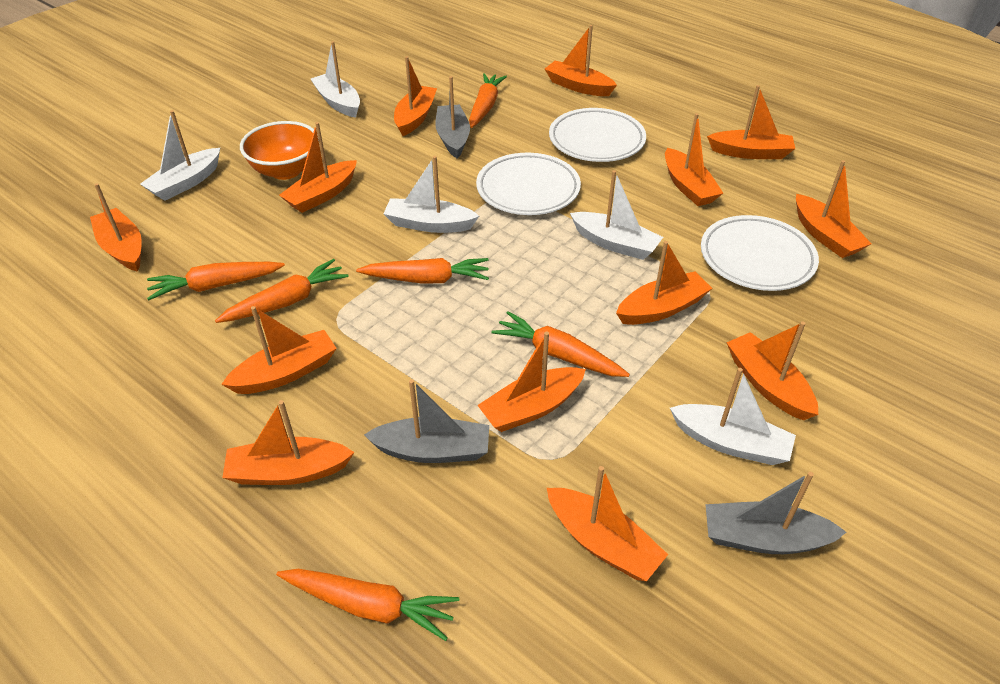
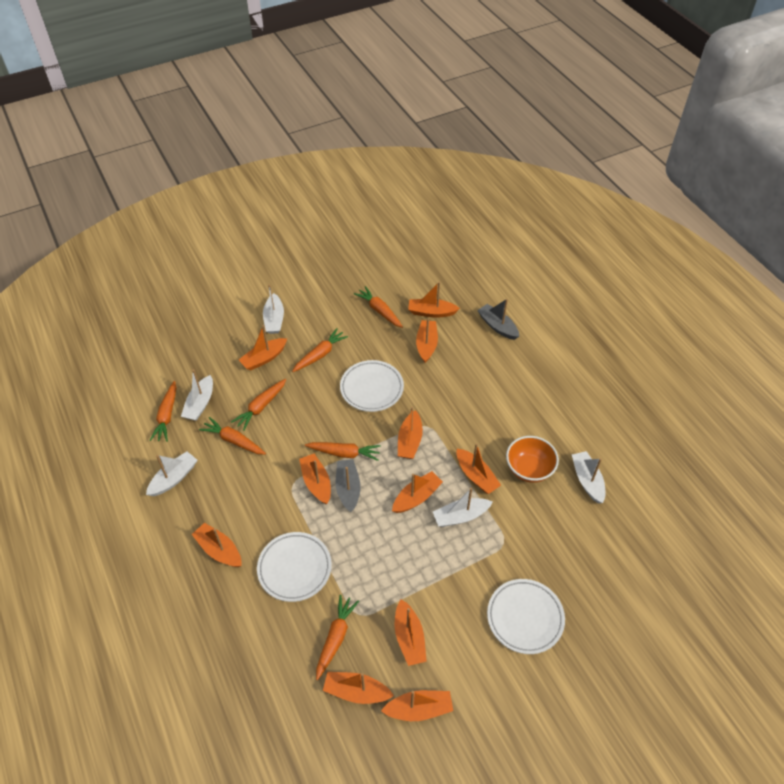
grey boat: [364,379,489,463] [435,76,470,159] [705,472,846,554] = 3 -> [336,459,361,512] [477,299,519,340] = 2
orange boat: [90,183,142,272] [221,306,337,394] [222,400,354,485] [279,122,357,213] [394,56,437,136] [477,332,586,432] [545,25,617,96] [547,466,668,581] [616,241,712,325] [665,113,723,206] [707,85,795,159] [726,322,818,420] [796,160,872,258] = 13 -> [192,523,241,567] [239,325,287,370] [299,454,331,504] [323,672,394,704] [381,690,453,721] [392,471,443,513] [395,599,427,666] [398,407,423,459] [408,282,460,318] [416,318,438,363] [456,443,501,494] = 11
orange carrot: [147,262,285,300] [215,259,349,323] [276,569,459,641] [356,258,489,284] [469,73,507,128] [491,311,630,377] = 6 -> [149,381,177,442] [199,417,266,455] [231,379,286,431] [292,328,348,372] [305,442,381,461] [316,595,359,680] [354,286,403,328] = 7

